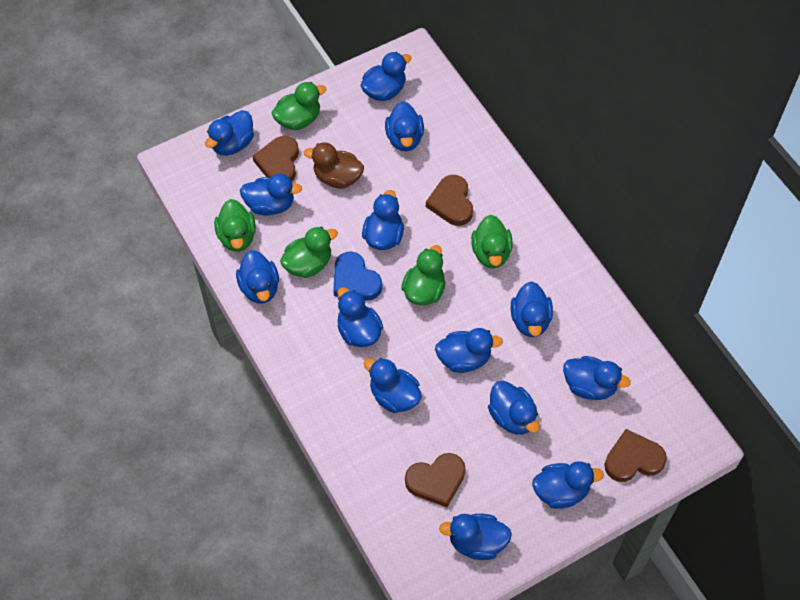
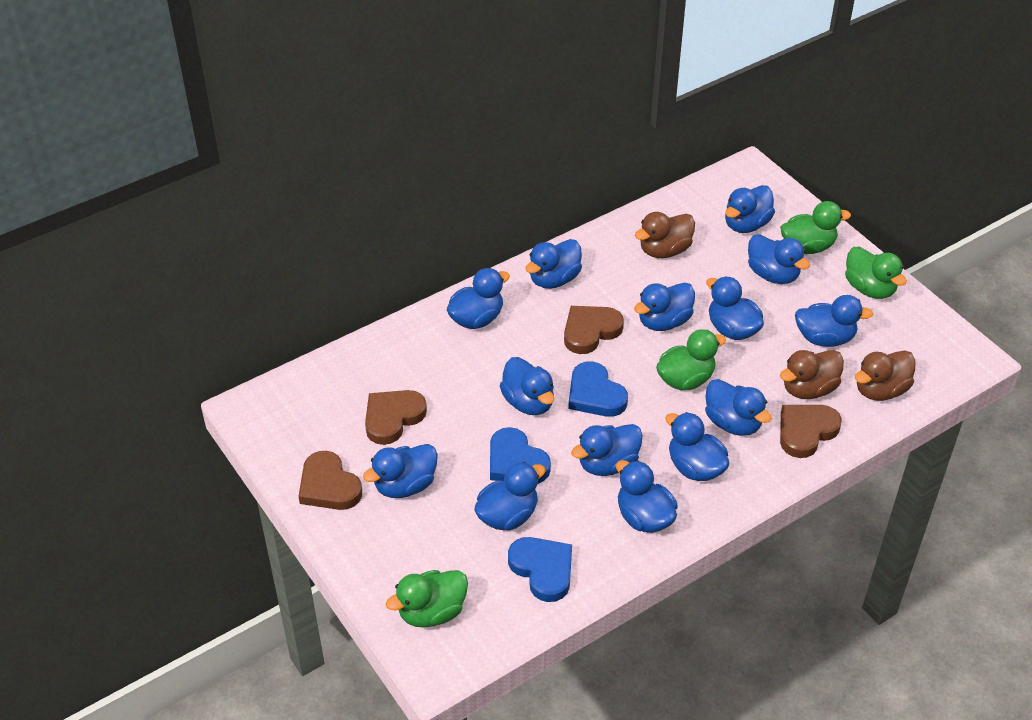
blue heart: [333,252,382,301] = 1 -> [490,427,551,484] [508,537,572,602] [568,361,628,417] = 3
brown duck: [304,142,364,188] = 1 -> [635,212,695,258] [780,350,844,399] [855,350,916,401] = 3
green duck: [214,199,256,252] [272,82,327,130] [280,226,338,278] [401,245,446,305] [471,215,513,268] = 5 -> [386,570,468,628] [656,329,726,390] [780,201,851,254] [845,247,907,299] = 4

